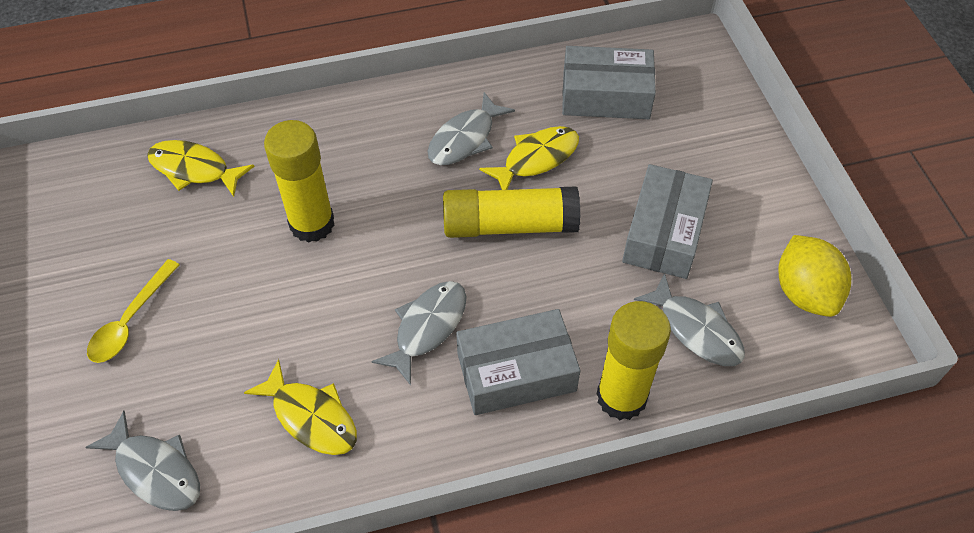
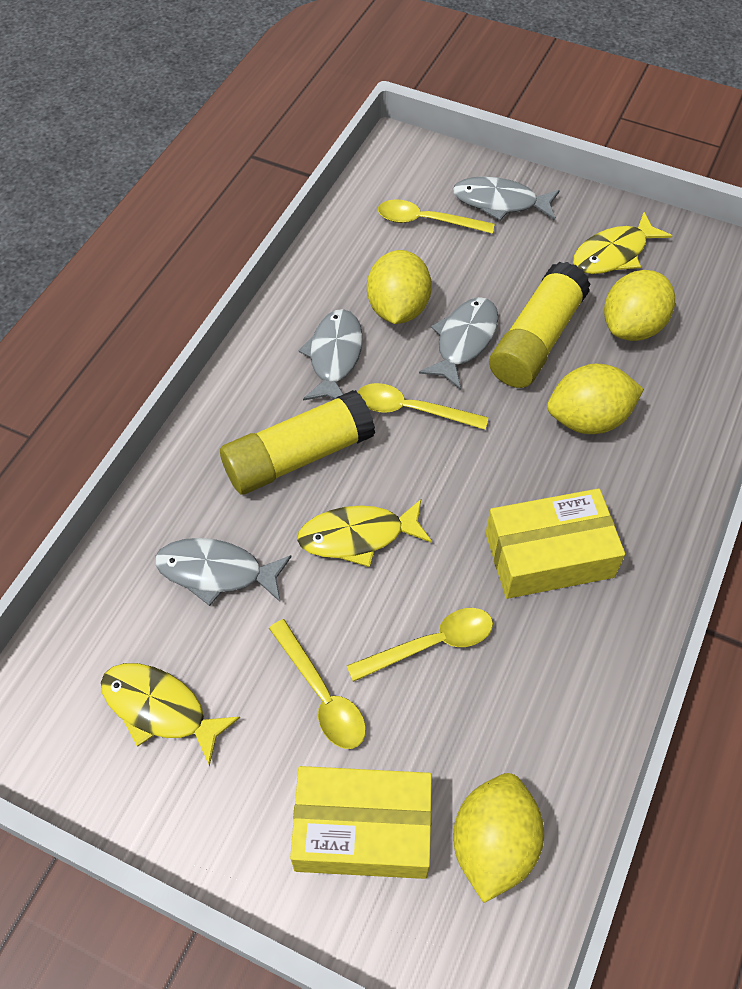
grey box: [456,309,581,415] [562,46,656,119] [622,164,713,279] = 3 -> none = 0
yellow box: none = 0 -> [290,766,432,879] [486,488,625,599] = 2
yellow glue stick: [264,120,334,243] [443,186,580,238] [596,301,671,420] = 3 -> [220,390,375,495] [489,262,591,388] = 2
yellow lemon: [778,235,851,317] = 1 -> [367,250,432,324] [453,773,544,903] [547,364,644,434] [604,270,675,341] = 4
yellow spoon: [87,259,180,363] = 1 -> [269,619,366,749] [347,608,493,682] [358,383,488,430] [378,199,494,234] = 4

